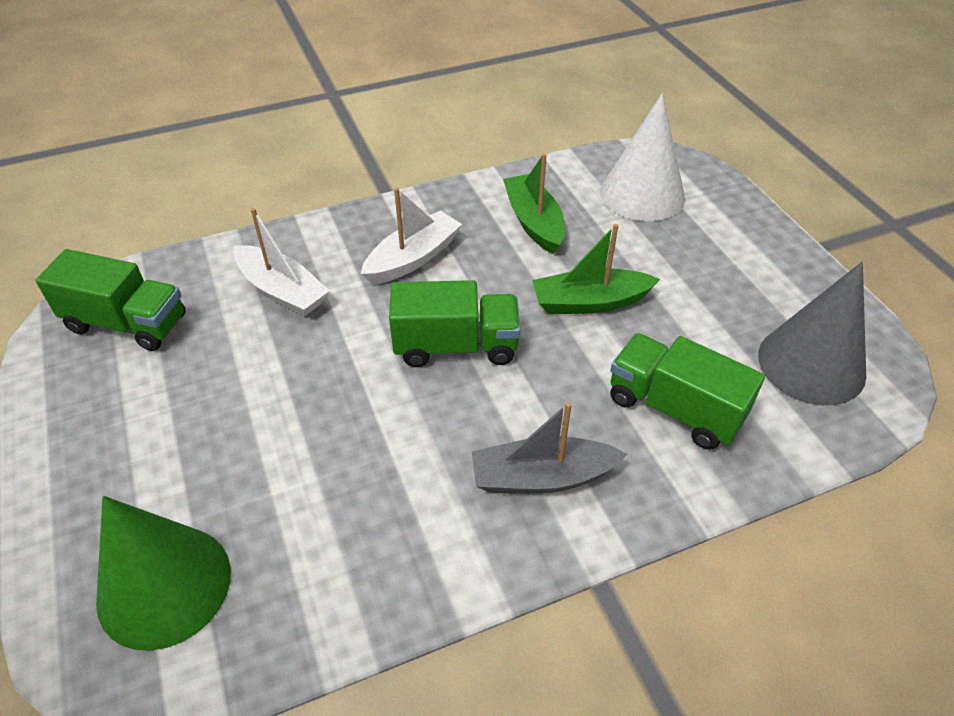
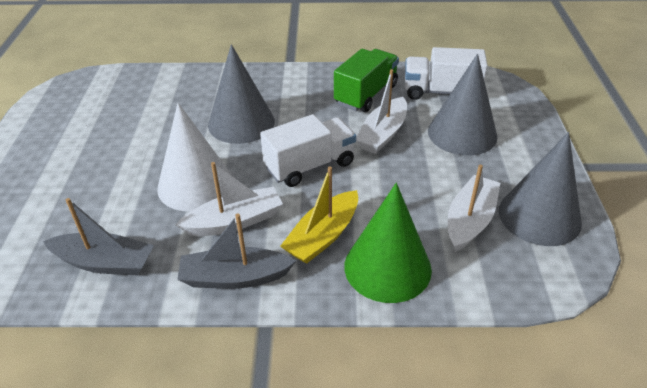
green boat: [503,153,565,254] [532,224,660,314] = 2 -> none = 0
green truck: [35,249,186,351] [389,280,521,367] [610,333,765,450] = 3 -> [334,49,399,112] = 1
grey boat: [472,402,627,494] = 1 -> [43,198,154,275] [177,214,296,289] = 2
grey cone: [758,262,866,405] = 1 -> [208,44,275,144] [428,53,497,155] [499,132,582,246] = 3
white boat: [233,208,329,316] [361,187,462,285] = 2 -> [175,162,283,236] [356,69,407,154] [448,165,500,252] = 3
white truck: none = 0 -> [260,114,356,187] [405,47,488,100] = 2
yellow boat: none = 0 -> [280,166,358,264] = 1

